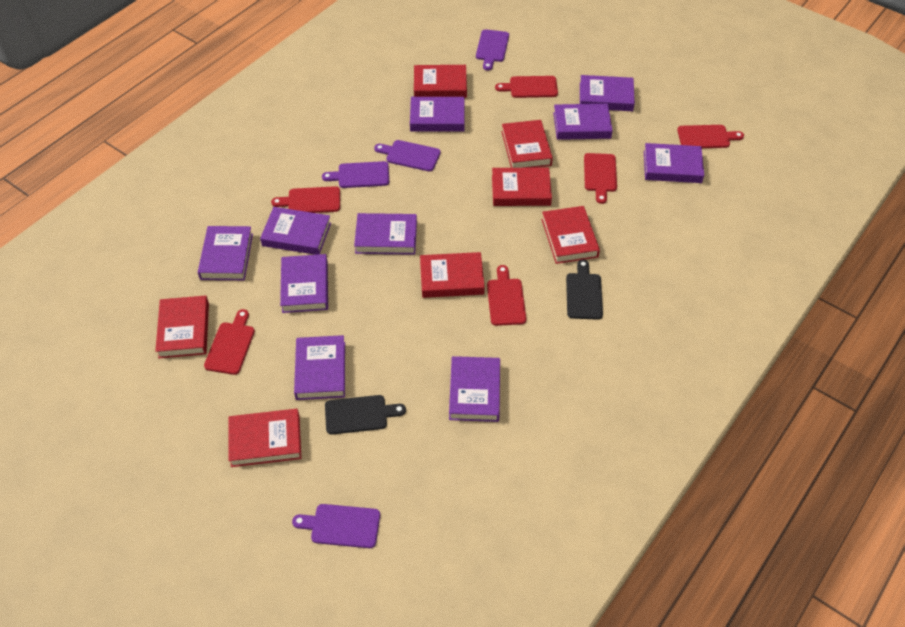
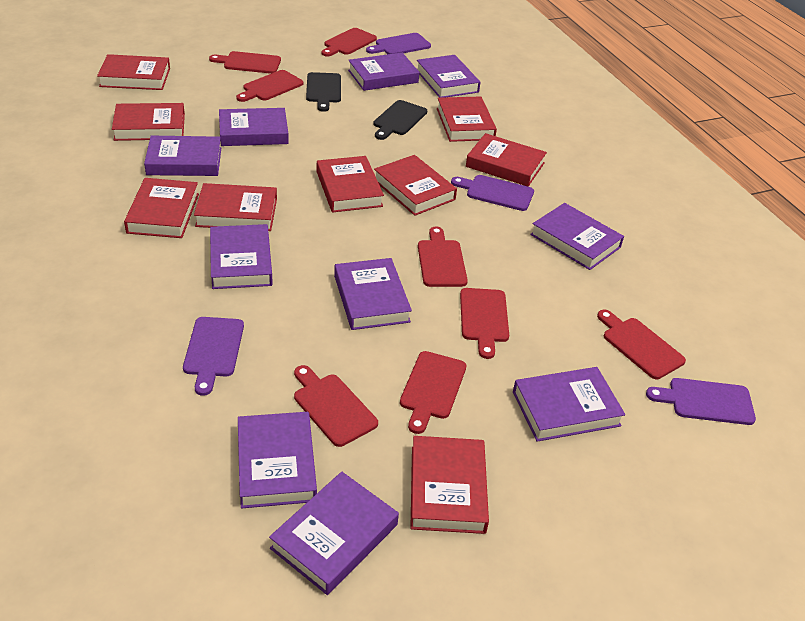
red book: [155,295,209,358] [228,409,301,467] [414,65,467,98] [420,252,485,298] [492,167,552,206] [502,120,553,168] [541,206,600,264] = 7 -> [97,54,170,90] [112,103,185,141] [124,178,199,238] [194,183,277,231] [317,156,384,213] [374,155,457,216] [410,436,489,534] [437,96,497,142] [466,133,547,187] = 9
red cutting board: [204,309,255,375] [271,186,340,213] [487,265,526,326] [495,76,558,98] [584,153,617,204] [677,125,744,148] = 6 -> [209,51,281,74] [236,70,303,102] [294,365,378,447] [321,28,377,57] [400,351,466,434] [418,226,468,287] [460,288,509,359] [597,310,686,379] = 8

